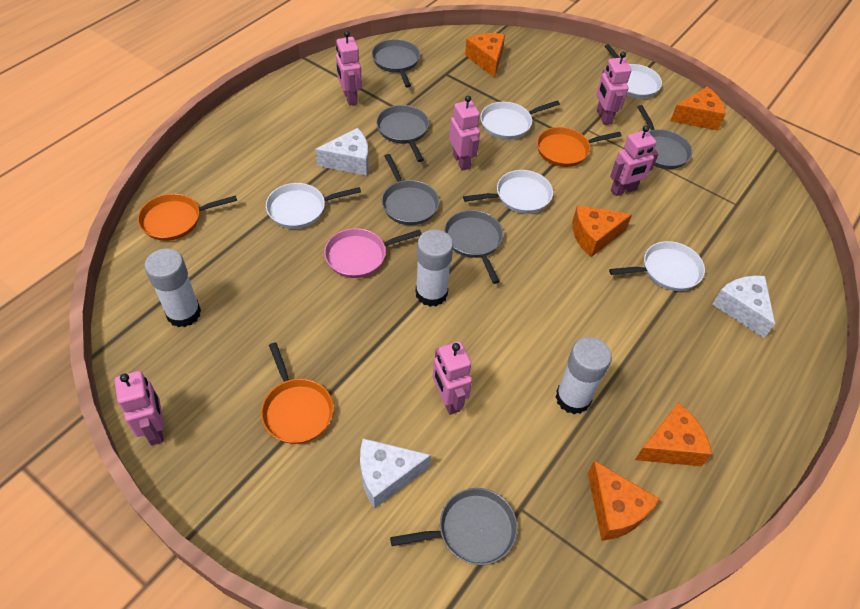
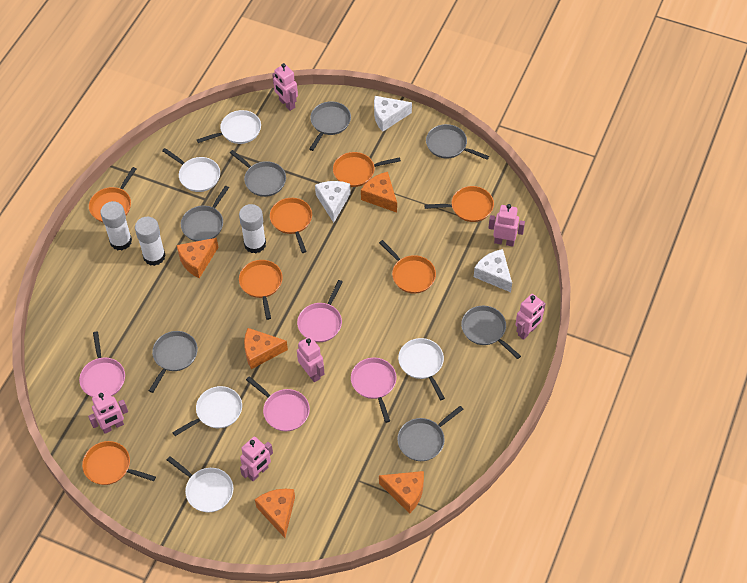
grey pan: [372,39,420,88] [376,105,429,162] [382,154,439,225] [390,488,518,565] [444,210,503,284] [637,105,692,169] = 6 -> [149,331,198,393] [181,186,229,241] [230,150,286,197] [309,101,351,151] [397,406,463,461] [426,124,489,160] [461,306,521,359] = 7
orange pan: [138,193,237,241] [261,342,333,444] [537,127,622,167] = 3 -> [82,441,156,485] [89,167,136,222] [239,260,283,320] [270,198,312,253] [333,152,401,187] [379,240,436,294] [424,186,494,222] = 7
pink pan: [324,228,422,278] = 1 -> [79,332,125,397] [246,376,310,431] [297,280,343,342] [351,358,397,423] = 4

